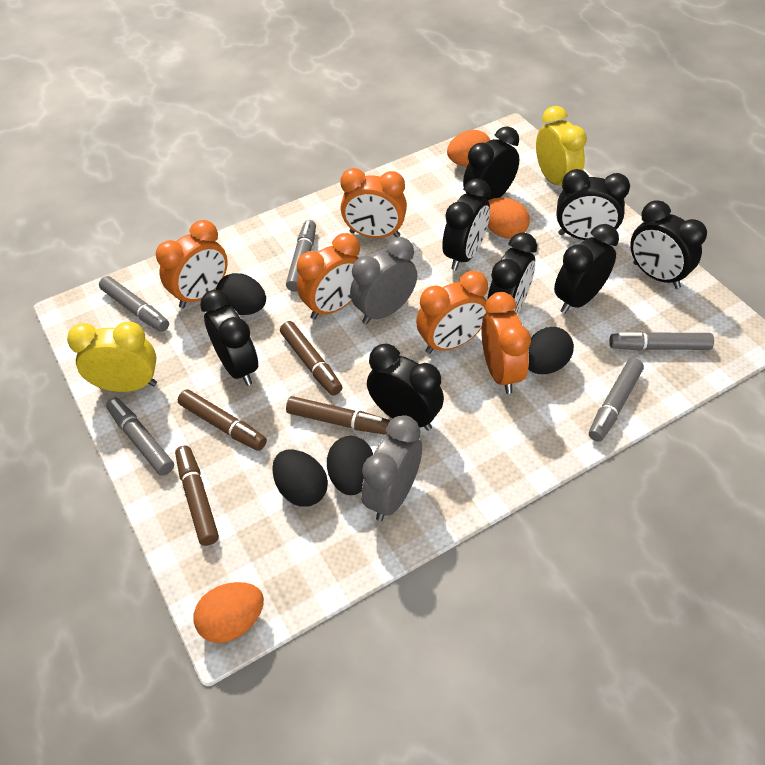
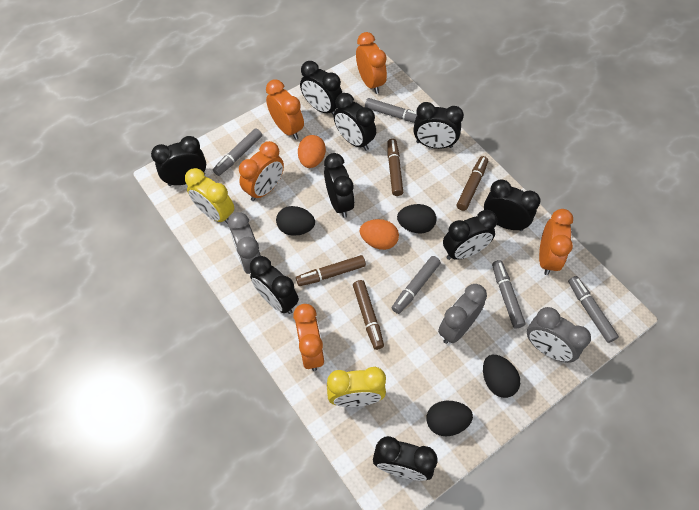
black clock: [200,290,258,386] [367,343,444,431] [442,178,490,270] [463,126,519,200] [487,232,537,314] [554,224,619,314] [556,169,630,240] [630,200,707,289] = 8 -> [151,136,206,186] [250,256,299,314] [300,61,342,116] [324,153,355,218] [334,93,376,151] [373,436,438,481] [413,102,464,149] [443,210,497,260] [484,179,540,231] = 9
grey clock: [350,237,417,324] [361,415,422,521] = 2 -> [228,212,261,274] [438,284,487,344] [527,307,591,363] = 3
orange egg: [194,582,264,643] [447,130,490,167] [488,198,530,239] = 3 -> [298,135,326,168] [360,219,399,250] = 2

